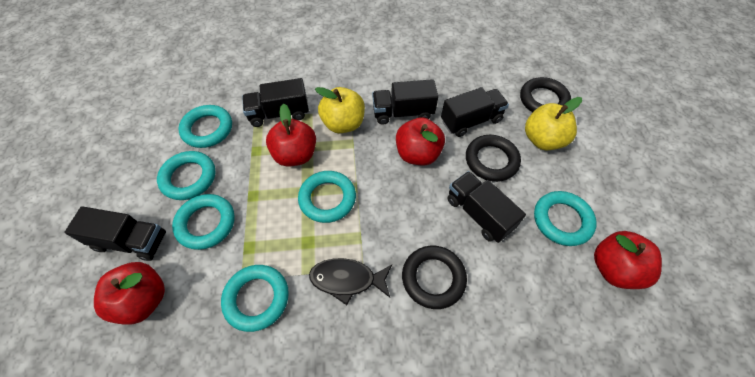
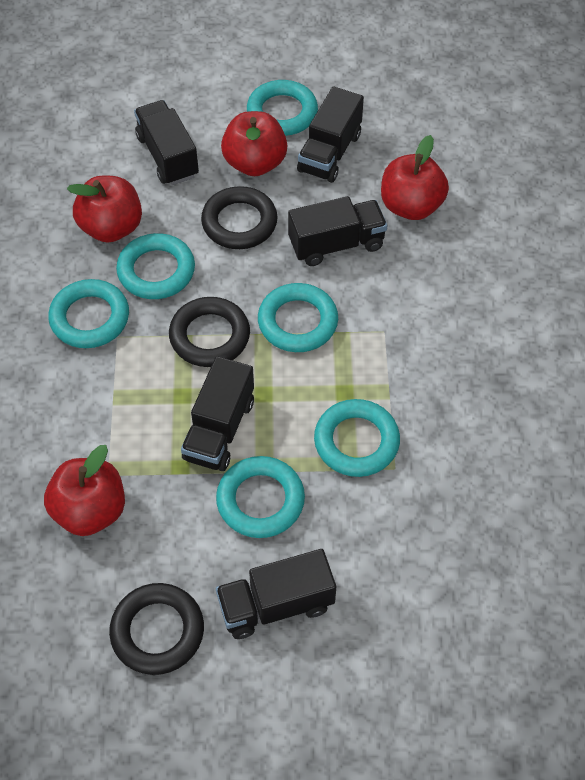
black fish: [309,258,392,305] = 1 -> none = 0
yellow apple: [315,87,365,133] [525,97,582,150] = 2 -> none = 0

